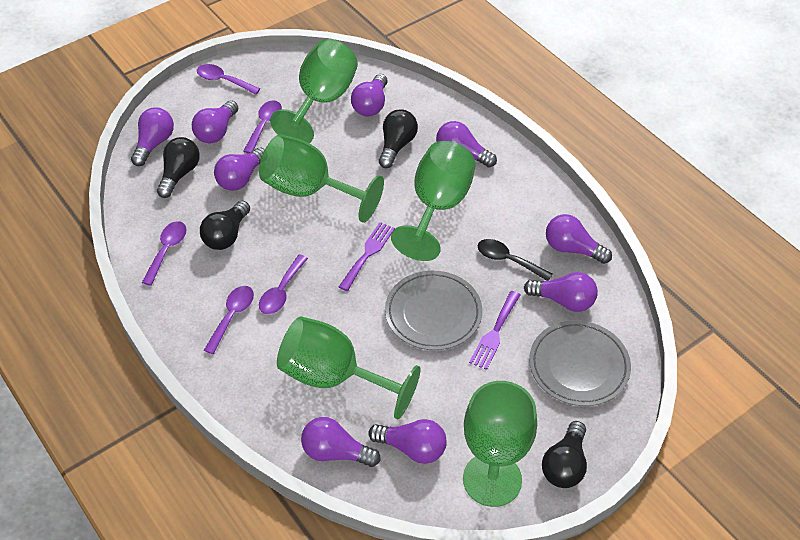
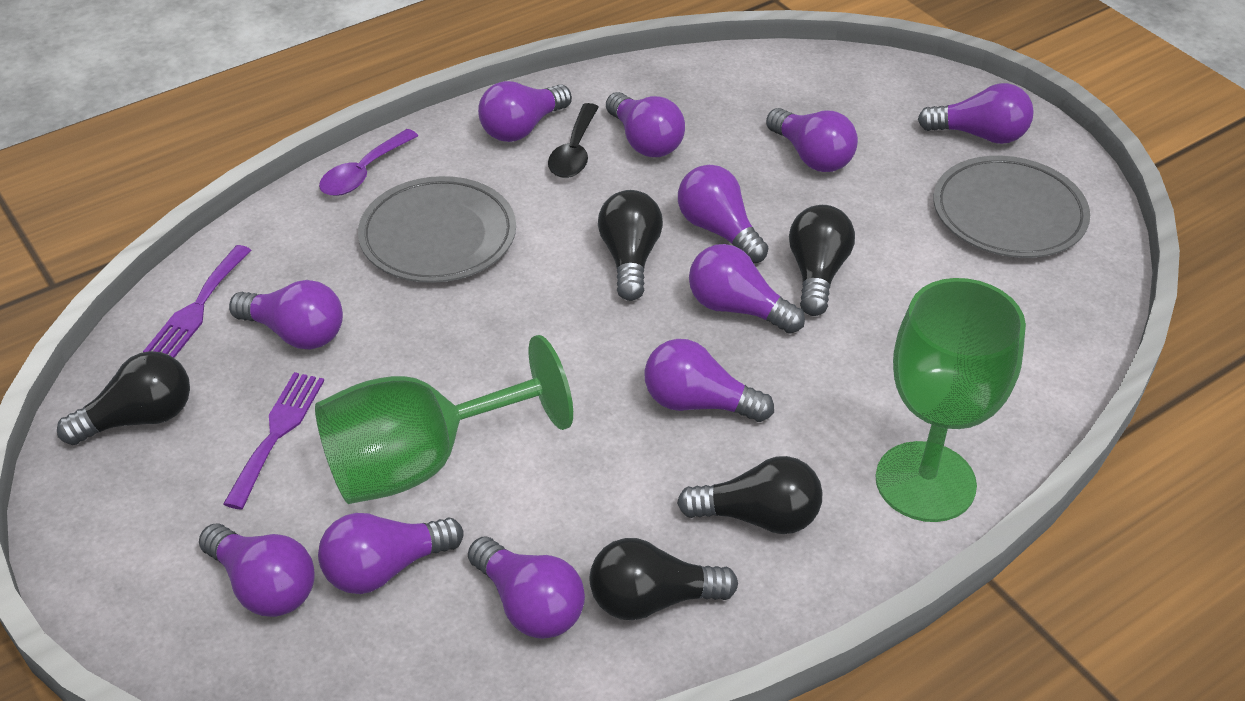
black light bulb: [157,137,200,198] [200,200,250,250] [379,109,418,168] [542,421,587,488] = 4 -> [57,351,190,445] [590,538,738,620] [598,190,663,301] [677,456,822,534] [789,205,855,316] = 5
green goblet: [259,134,384,223] [270,39,358,144] [277,316,421,420] [391,141,476,261] [463,381,537,507] = 5 -> [315,335,573,504] [875,278,1026,522] = 2
purple light bulb: [131,107,174,166] [192,100,238,143] [214,148,265,191] [301,417,380,467] [351,74,388,116] [369,419,447,464] [436,121,497,168] [524,272,598,312] [546,214,612,264] = 9 -> [199,524,315,617] [229,280,343,350] [318,513,463,594] [468,537,585,639] [478,81,572,142] [606,92,685,157] [644,339,774,422] [678,165,768,263] [689,244,805,334] [766,108,858,172] [918,83,1034,144] = 11
purple spoon: [142,221,187,286] [197,64,260,94] [204,286,254,354] [243,100,282,153] [259,255,308,314] = 5 -> [319,129,418,196] = 1

